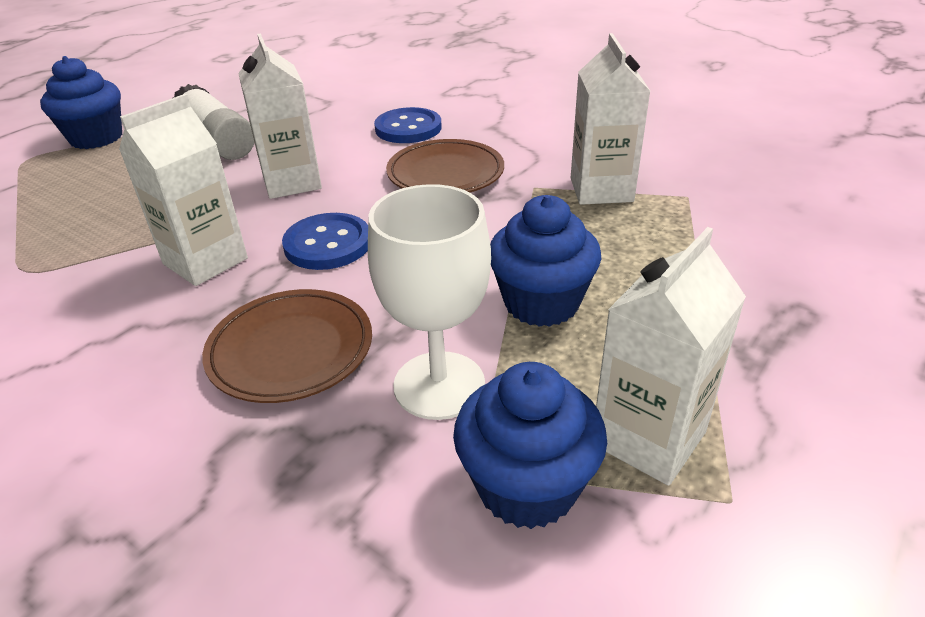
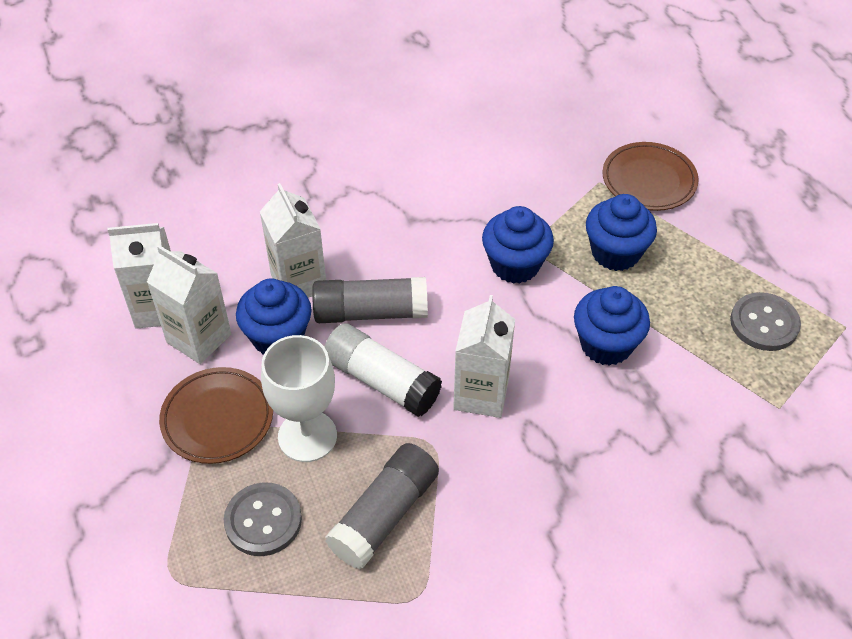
blue button: [282,213,368,270] [374,107,442,143] = 2 -> none = 0
blue cupcake: [40,56,122,149] [453,362,607,529] [490,195,601,327] = 3 -> [236,278,312,355] [482,206,554,284] [574,286,650,366] [586,194,657,271] = 4
grey button: none = 0 -> [224,483,302,556] [730,292,801,351] = 2
grey glue stick: none = 0 -> [312,277,428,323] [325,443,439,569] = 2

